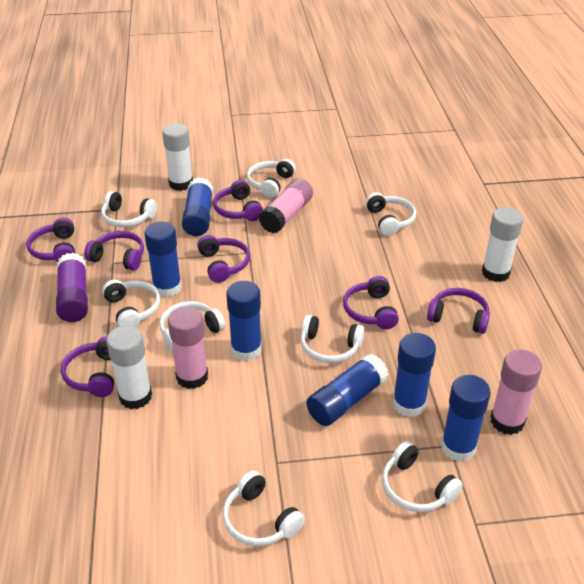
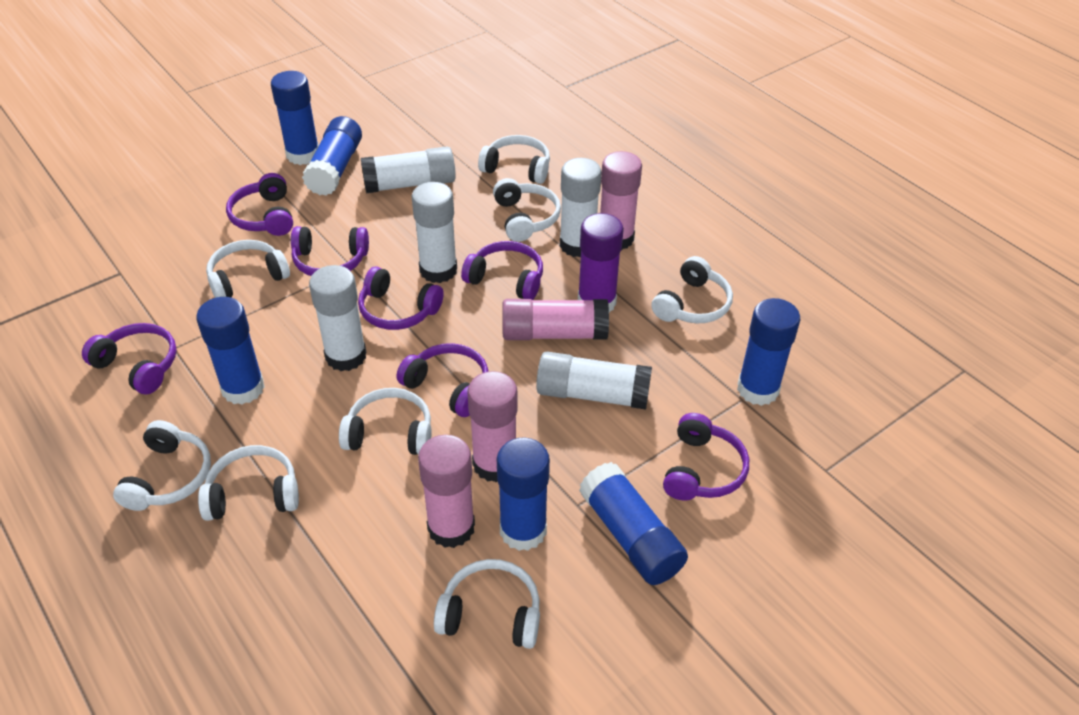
pink glue stick: [168,307,208,389] [259,178,313,233] [490,349,542,435] = 3 -> [418,435,475,548] [467,371,518,482] [502,299,609,340] [600,151,642,249] = 4
white glue stick: [106,326,152,409] [162,123,193,191] [482,207,523,282] = 3 -> [309,265,366,371] [361,146,456,193] [412,182,457,283] [536,352,652,410] [560,158,602,257] = 5

